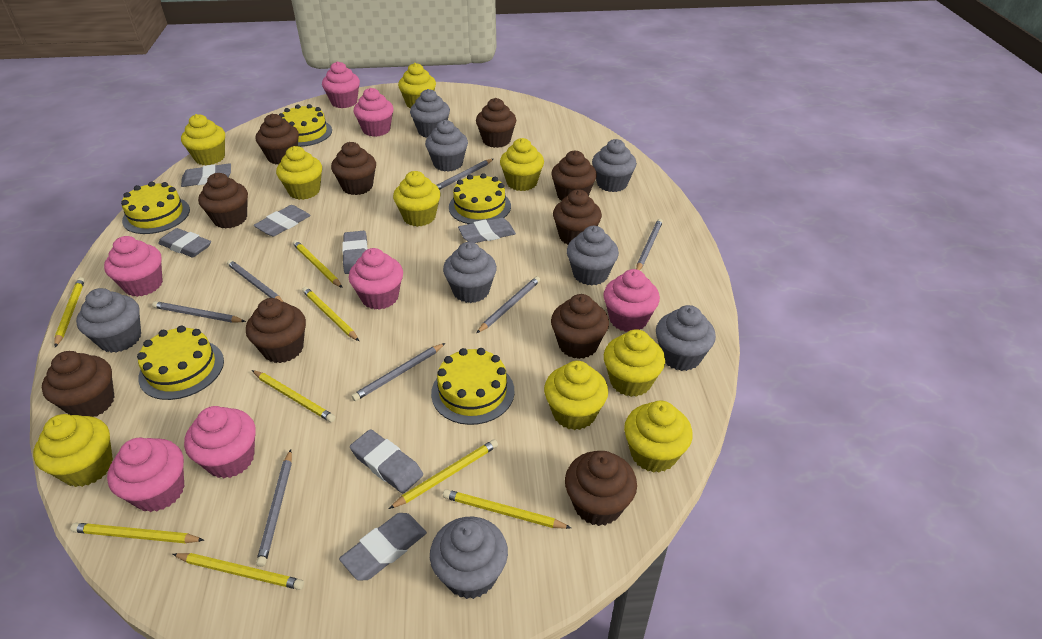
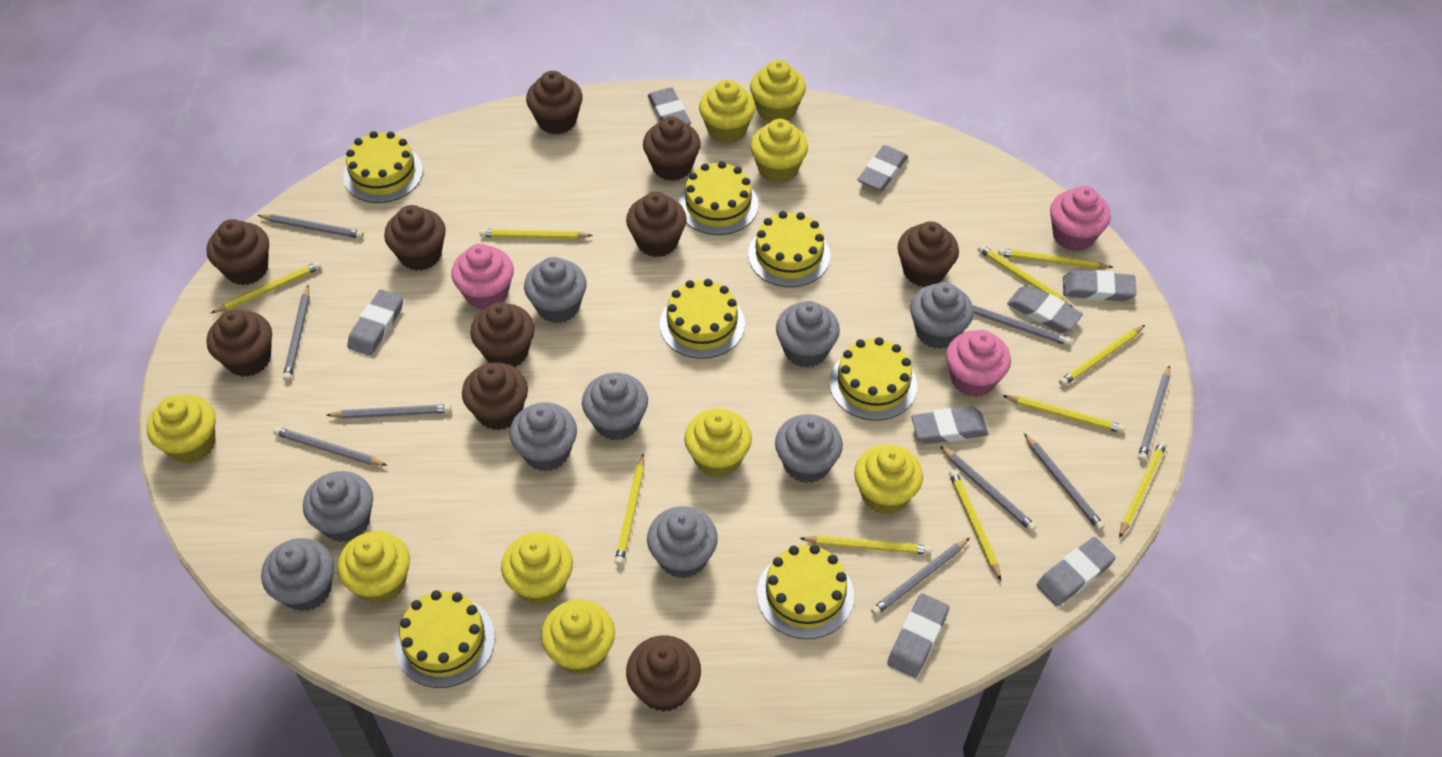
grey cupcake: [76,288,141,353] [410,89,450,138] [425,120,468,172] [430,517,508,599] [443,242,497,303] [567,226,619,285] [592,139,637,192] [656,305,716,371] = 8 -> [261,538,334,611] [303,471,373,542] [510,402,577,471] [524,257,587,323] [582,373,648,441] [647,506,718,579] [775,414,843,484] [776,301,840,368] [910,282,973,349] = 9
grey eraser: [158,228,211,258] [181,163,231,187] [253,205,311,236] [339,513,427,581] [342,231,368,274] [350,429,423,493] [458,218,516,243] = 7 -> [347,289,403,356] [648,87,691,125] [858,145,908,191] [887,593,949,678] [911,407,989,444] [1007,285,1083,333] [1036,537,1116,606] [1063,270,1137,301] = 8
grey pencil: [152,301,246,323] [227,260,283,302] [256,449,292,567] [351,343,445,401] [436,159,493,190] [477,276,540,333] [636,219,663,270] = 7 -> [257,214,364,239] [273,427,388,466] [283,285,309,381] [327,404,451,419] [871,538,970,616] [940,446,1037,532] [972,305,1072,346] [1024,433,1105,531] [1138,365,1170,461] = 9
pink cupcake: [104,236,163,297] [107,438,184,512] [184,406,256,478] [322,61,360,108] [349,248,403,310] [353,88,394,137] [603,269,660,332] = 7 -> [451,244,514,310] [946,330,1011,397] [1050,186,1111,251] = 3
yellow cake: [121,182,190,234] [137,326,224,400] [279,104,332,147] [431,348,515,425] [449,173,511,224] = 5 -> [343,131,423,203] [395,590,495,688] [660,279,745,359] [679,161,758,235] [748,211,830,287] [757,545,854,639] [829,337,917,421] = 7
yellow pencil: [54,277,85,347] [70,523,204,543] [173,553,304,590] [252,370,335,422] [293,240,343,288] [302,287,359,341] [389,439,498,509] [443,489,571,529] = 8 -> [211,262,321,313] [479,229,593,239] [615,454,644,565] [799,535,932,555] [949,470,1001,580] [978,245,1073,308] [998,248,1113,269] [1002,395,1125,433] [1059,325,1145,386] [1119,440,1167,538] = 10

